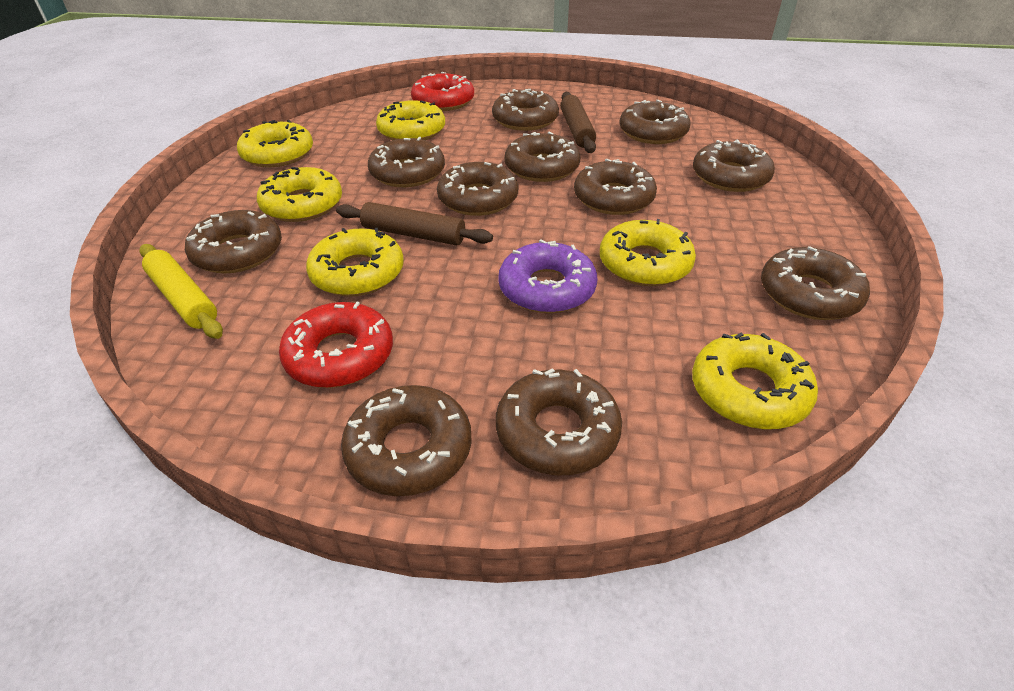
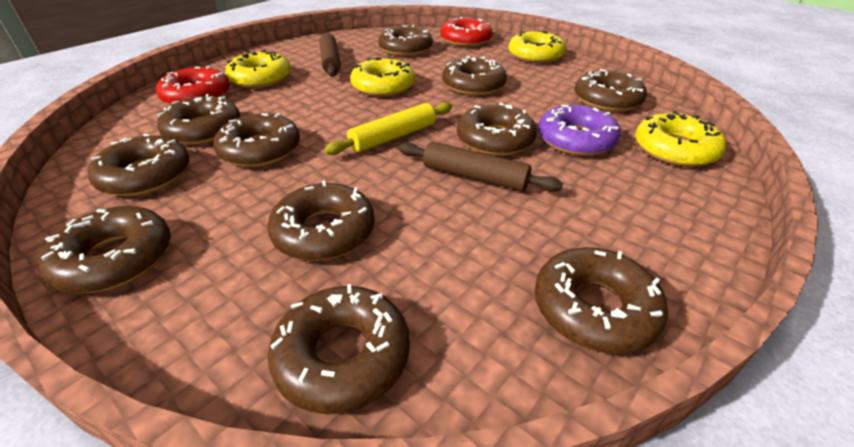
yellow donut: [237,120,313,167] [257,167,342,222] [306,228,404,297] [376,100,445,140] [600,219,696,286] [692,333,818,429] = 6 -> [225,50,291,88] [350,57,415,97] [508,30,566,63] [635,111,726,167] = 4

